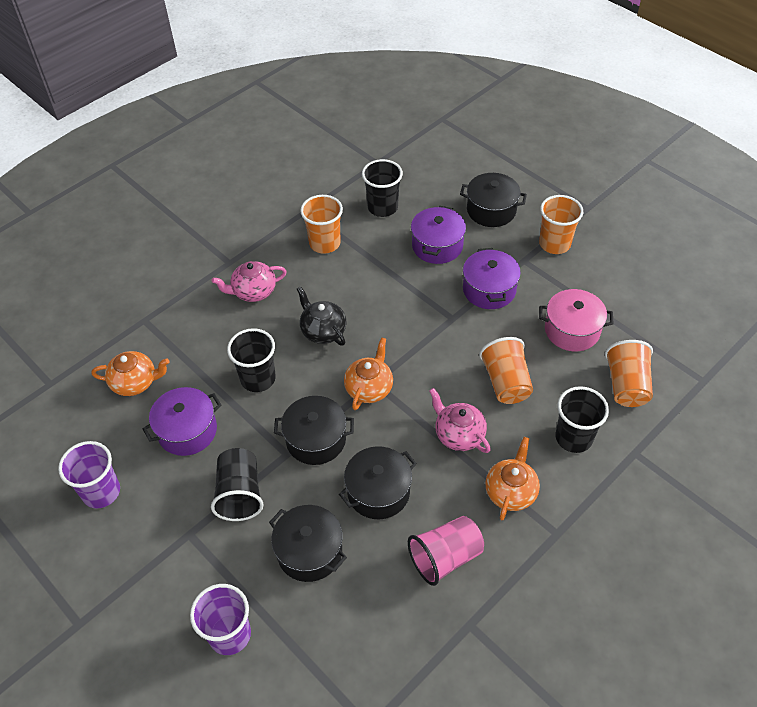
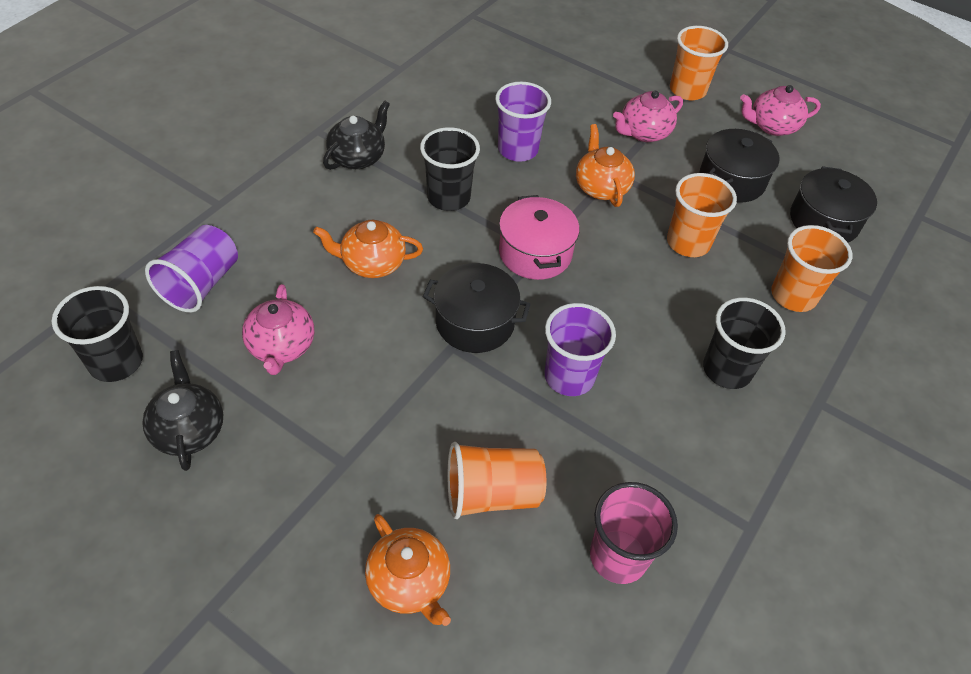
black cup: [211,448,264,521] [227,328,276,392] [362,159,403,217] [556,386,609,453] = 4 -> [52,286,143,382] [420,127,480,211] [703,298,786,389] = 3
black pot: [269,505,347,582] [274,396,354,465] [339,446,417,519] [460,173,527,227] = 4 -> [423,263,531,353] [699,129,780,203] [790,166,877,243] = 3
black teapot: [297,286,347,346] = 1 -> [142,350,223,471] [323,101,390,170] = 2
pink teapot: [212,261,287,302] [429,388,491,453] = 2 -> [242,284,314,375] [613,91,683,142] [740,85,821,136] = 3
purple cup: [58,441,120,508] [190,584,251,655] = 2 -> [145,225,238,312] [495,82,551,162] [544,303,616,396] = 3
purple pot: [143,387,222,456] [411,206,466,264] [463,248,521,309] = 3 -> none = 0

